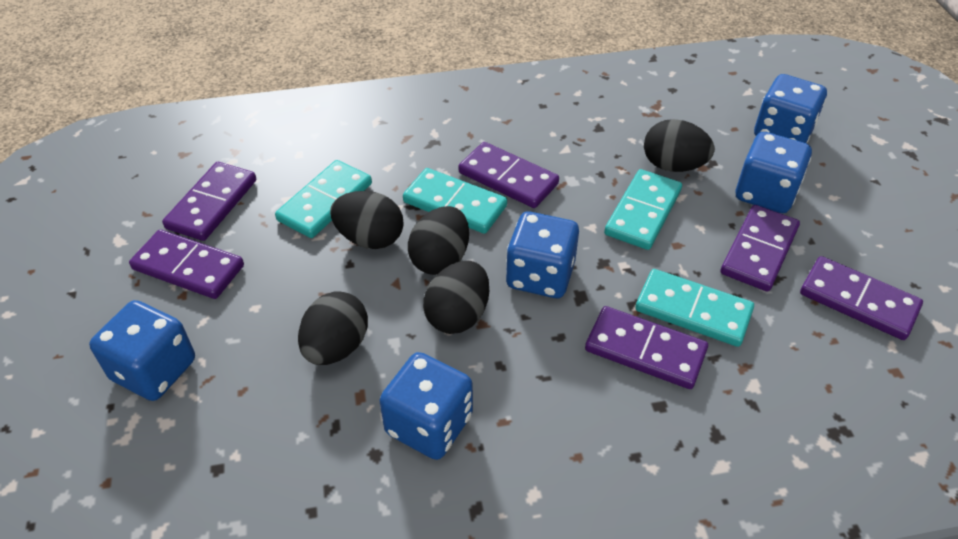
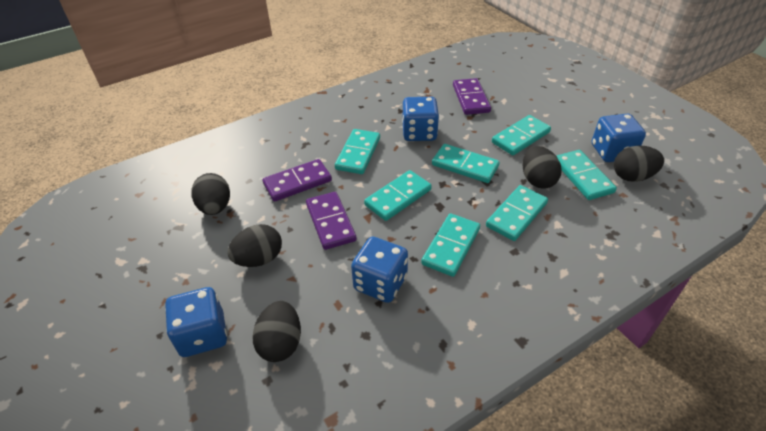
blue dice: [89,300,195,401] [380,352,473,460] [506,211,579,298] [736,132,812,213] [754,74,827,143] = 5 -> [165,287,227,357] [351,237,408,303] [402,97,439,141] [592,114,646,162] = 4
purple domino: [129,229,244,299] [162,162,256,241] [458,142,559,208] [585,306,708,389] [721,205,800,292] [800,256,923,340] = 6 -> [263,159,332,202] [306,192,357,250] [453,78,491,115] = 3
turquoise domino: [275,160,372,238] [403,168,507,234] [604,169,682,250] [635,269,754,347] = 4 -> [335,129,380,174] [364,170,432,221] [421,213,480,277] [432,144,500,183] [486,185,548,241] [492,115,551,155] [557,150,617,200] = 7

